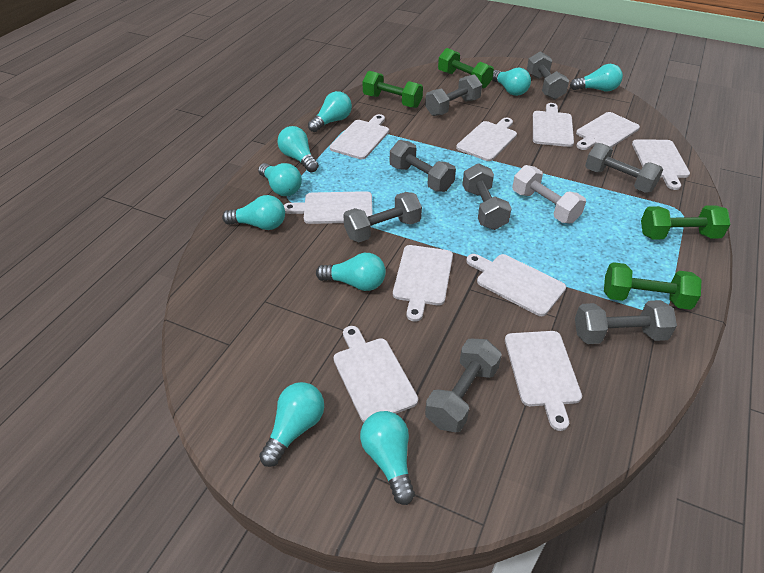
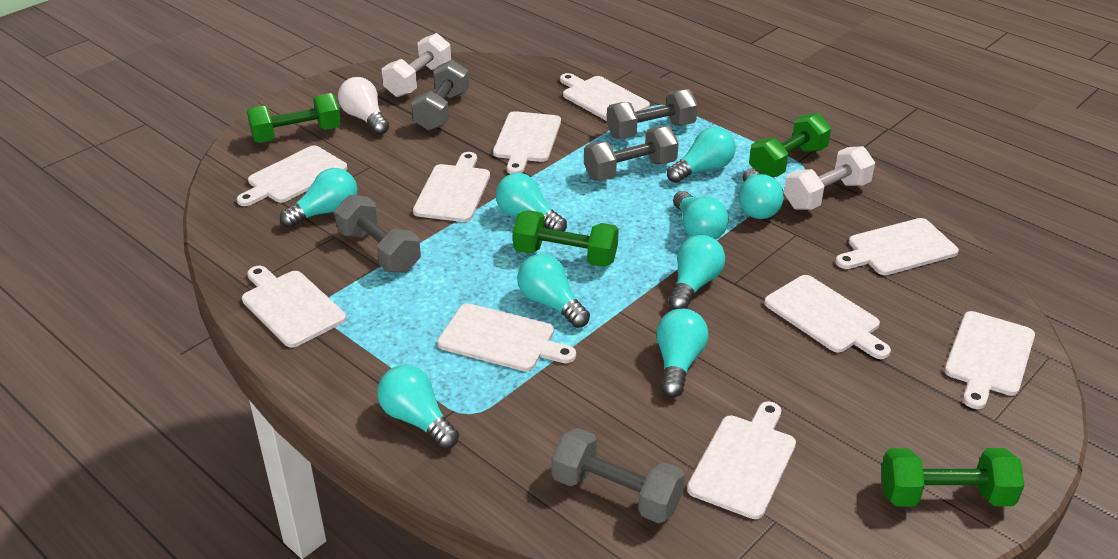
grey dumbbell: [343,192,422,242] [390,140,456,192] [425,74,482,116] [425,339,502,432] [462,163,512,230] [527,51,569,100] [575,300,677,344] [585,143,663,193] = 8 -> [334,195,421,273] [411,60,469,131] [551,428,685,523] [584,126,679,181] [607,89,698,139] = 5
white dumbbell: [512,165,586,223] = 1 -> [382,33,451,97] [784,146,875,210] = 2
white light bulb: none = 0 -> [338,77,389,135] = 1

